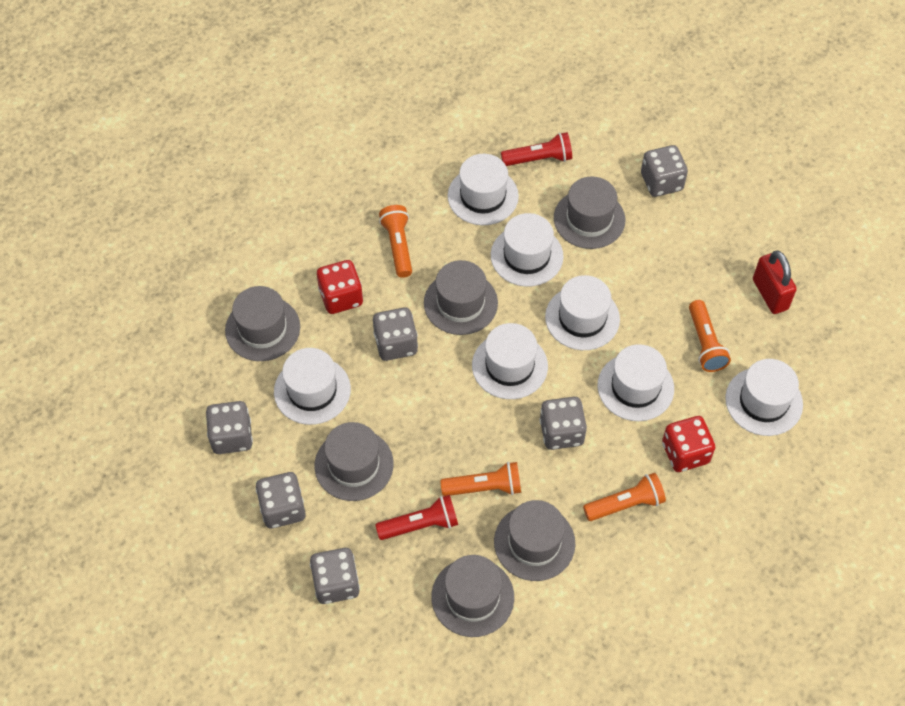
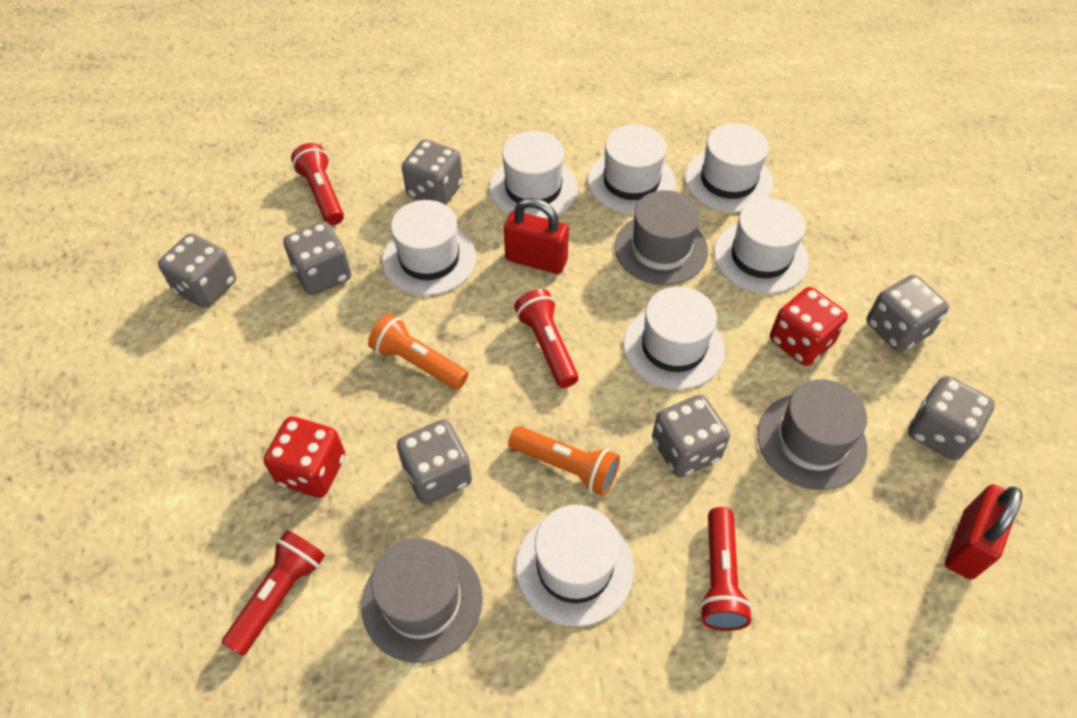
grey dice: [206,401,253,454] [256,472,306,528] [310,548,360,604] [373,307,418,361] [540,397,587,450] [641,145,688,197] = 6 -> [158,233,236,308] [283,221,351,295] [397,419,472,505] [402,139,463,205] [652,395,730,478] [866,275,949,352] [908,376,995,460] = 7
grey hat: [225,286,300,361] [315,422,394,501] [424,260,498,335] [431,555,514,637] [494,500,575,581] [554,176,625,249] = 6 -> [361,538,483,663] [615,190,708,285] [757,379,867,490] = 3
orange flashlight: [379,205,412,278] [440,462,521,496] [583,473,666,521] [689,300,731,372] = 4 -> [368,314,468,390] [508,426,620,496] = 2
red flashlight: [375,495,458,540] [501,132,572,166] = 2 -> [222,530,325,656] [291,143,344,225] [514,289,579,388] [699,507,752,631] = 4
red padlock: [753,251,797,314] = 1 -> [504,198,569,274] [945,484,1023,579] = 2

